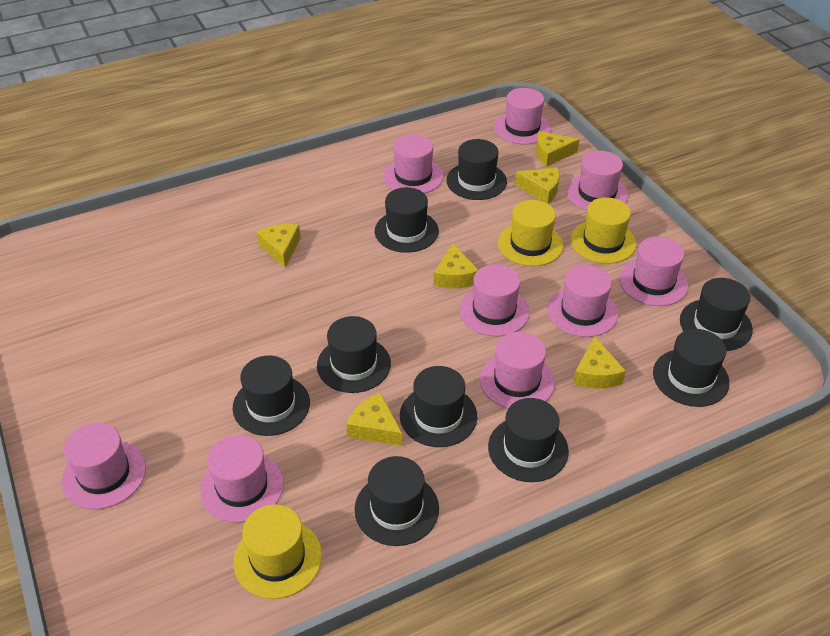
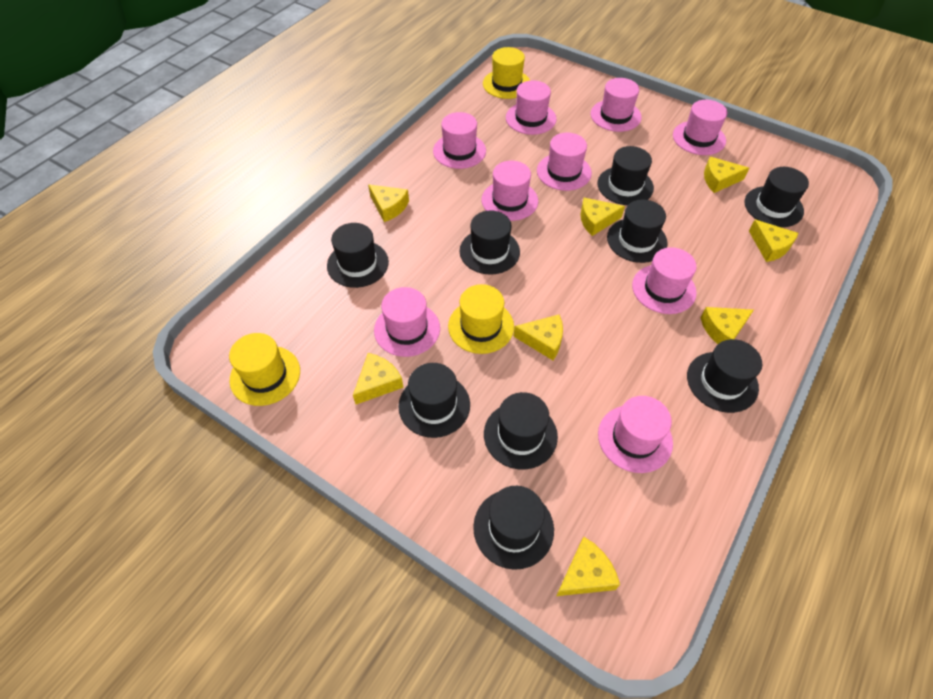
yellow cheese: [256,224,301,268] [346,392,402,446] [434,243,478,289] [515,167,560,204] [536,131,579,167] [573,336,626,389] = 6 -> [353,353,404,404] [368,184,409,222] [513,314,563,360] [556,537,620,596] [580,198,625,236] [700,307,754,344] [704,157,749,193] [749,220,799,262] = 8

